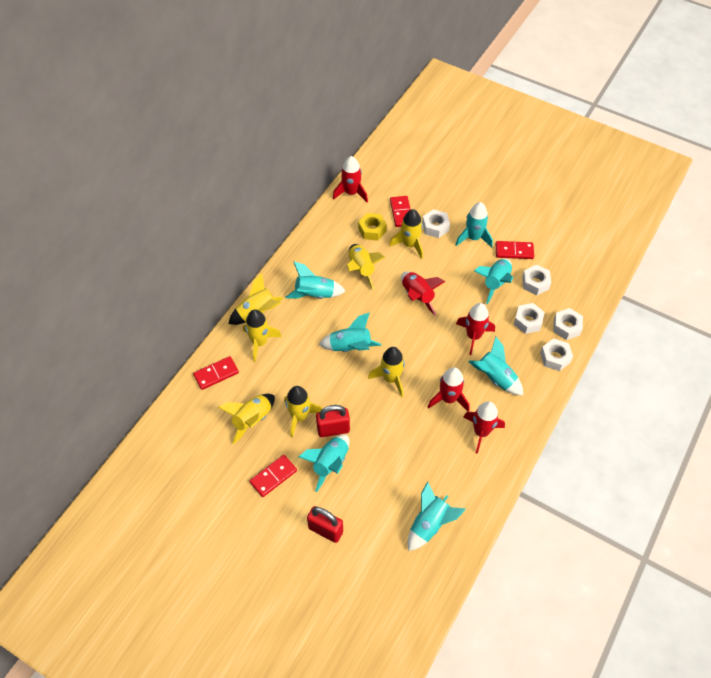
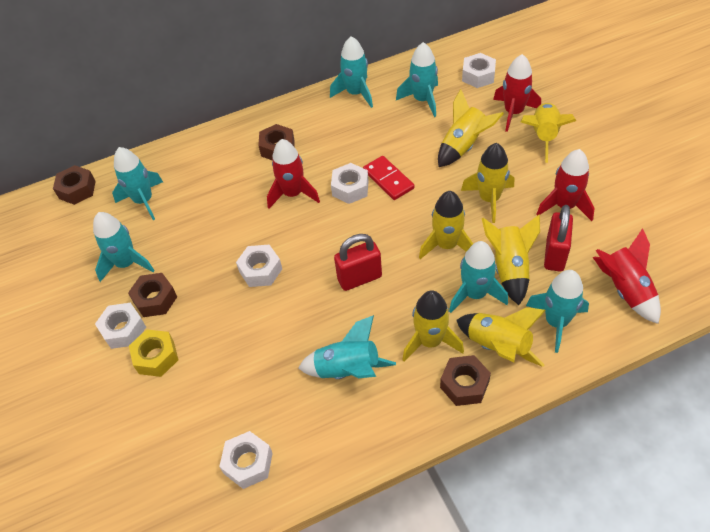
brown nut: none = 0 -> [53,165,96,205] [128,273,177,317] [258,124,295,161] [440,355,491,406] = 4
red domino: [193,356,239,390] [250,455,297,497] [390,196,411,227] [496,241,534,259] = 4 -> [363,156,414,200] = 1
red rocket: [333,156,368,202] [401,271,446,316] [428,367,469,412] [456,303,495,355] [464,401,505,454] = 5 -> [267,139,320,209] [493,54,541,132] [536,149,595,221] [593,228,661,324] = 4

